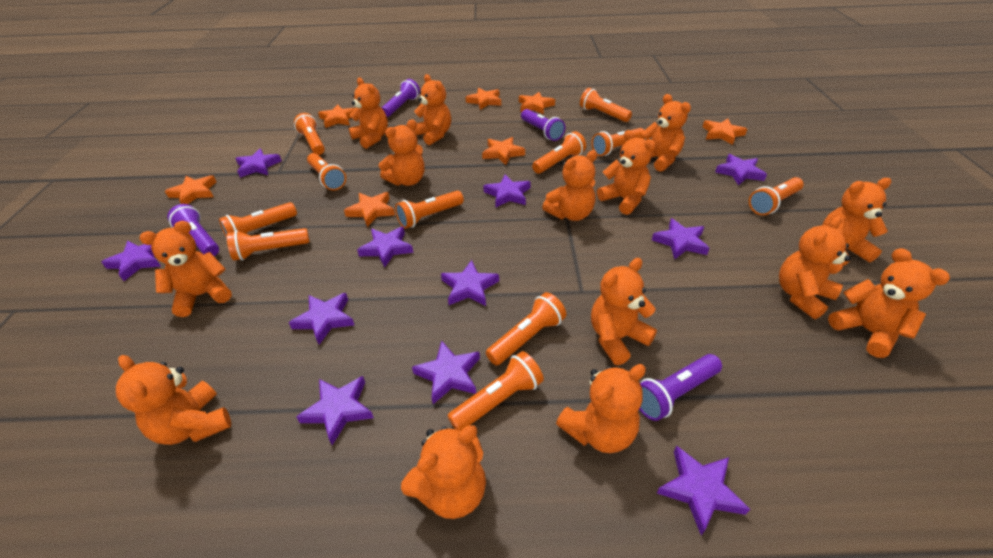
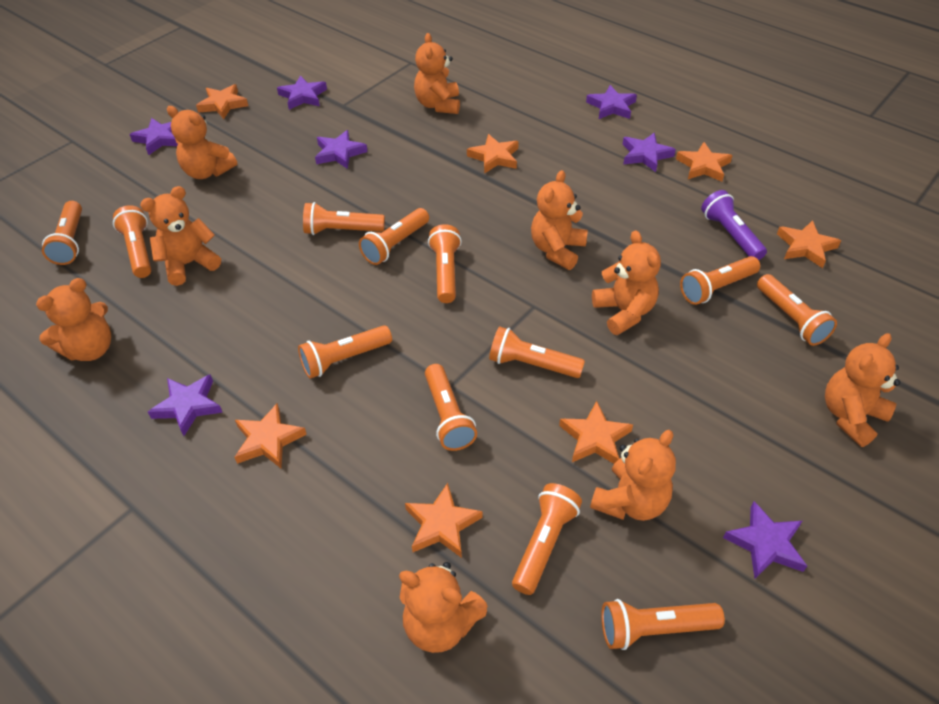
orange flashlight: [219,202,297,238] [227,228,310,261] [294,113,325,155] [307,153,346,191] [395,191,464,229] [447,351,544,431] [486,292,566,365] [532,131,586,174] [580,88,632,122] [592,128,645,156] [749,177,804,215] = 11 -> [42,201,82,265] [113,205,151,278] [298,325,392,379] [303,202,385,235] [359,208,429,265] [425,364,477,451] [428,224,461,303] [489,326,585,378] [512,483,582,595] [601,599,725,650] [680,256,760,305] [757,274,837,346] = 12
orange teddy bear: [116,355,231,445] [140,221,232,317] [349,78,388,149] [379,119,425,186] [401,425,486,519] [414,74,451,145] [542,150,597,221] [556,364,646,453] [591,258,657,365] [597,130,656,215] [642,94,691,172] [779,216,851,319] [822,178,891,266] [828,248,950,358] = 14 -> [36,278,111,361] [140,186,221,286] [167,106,237,179] [399,562,488,653] [414,33,460,114] [531,170,588,270] [590,430,676,521] [592,230,661,335] [825,333,900,447] = 9
purple flashlight: [167,204,219,256] [382,79,420,117] [521,109,565,141] [639,354,722,421] = 4 -> [701,190,767,260] = 1
purple star: [101,241,161,281] [235,149,282,178] [289,293,354,345] [296,376,374,445] [357,227,413,268] [412,340,480,404] [441,260,499,306] [483,174,531,207] [652,218,710,260] [657,446,750,535] [715,154,767,186] = 11 -> [129,118,178,155] [148,375,223,436] [277,75,327,110] [315,130,368,169] [586,85,637,119] [622,133,676,172] [723,501,807,578] = 7

